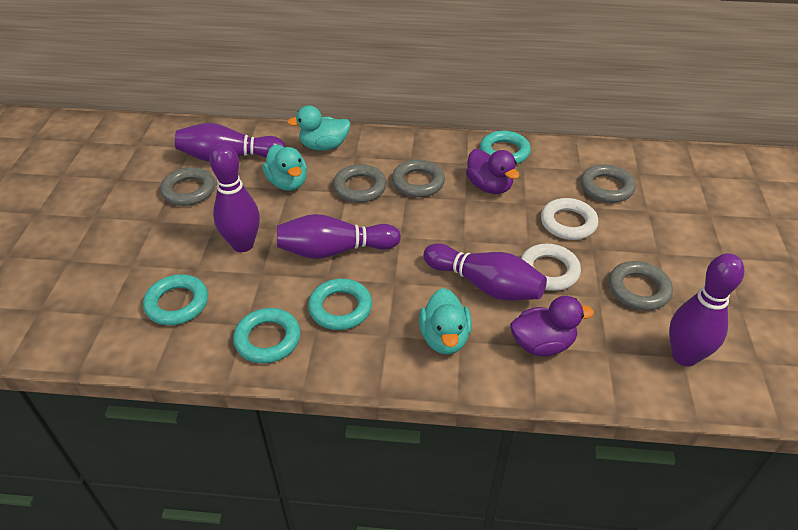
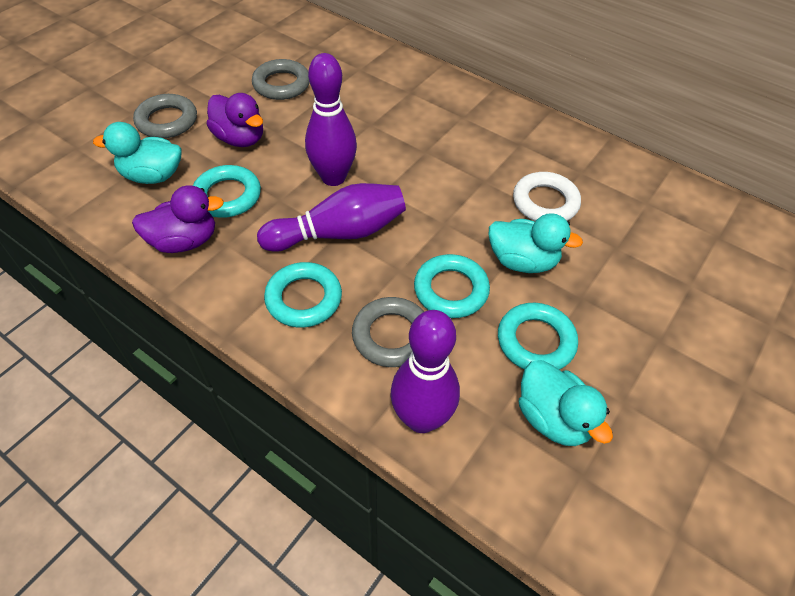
grey ring: [160,167,215,206] [333,164,387,203] [392,159,445,197] [581,164,636,203] [608,261,673,311] = 5 -> [133,94,197,138] [252,59,310,100] [352,297,424,367] = 3
purple bowling pin: [175,123,285,162] [209,144,260,252] [277,214,401,259] [423,243,547,301] [669,253,744,366] = 5 -> [257,183,406,252] [305,53,357,186] [391,310,460,433] = 3
white ring: [521,244,581,291] [541,198,598,240] = 2 -> [513,172,581,221] = 1

